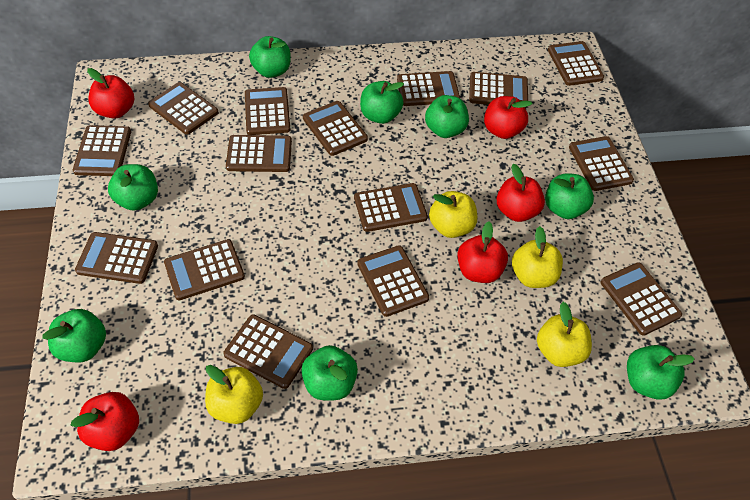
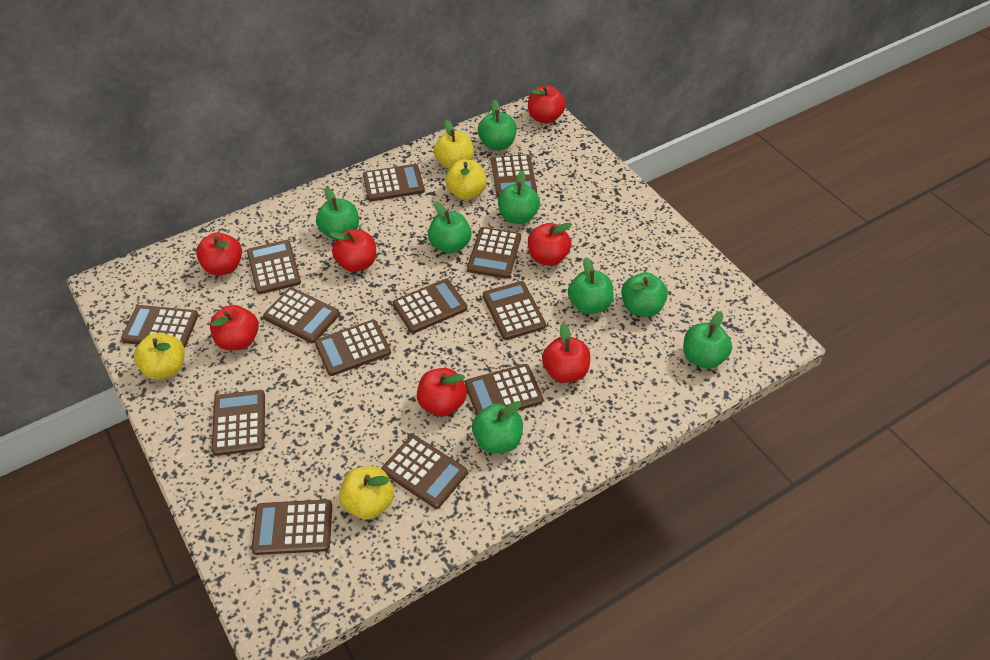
brown calculator: [73,125,131,176] [75,232,158,284] [148,82,219,135] [164,239,245,300] [223,315,313,389] [226,135,292,172] [245,87,291,135] [303,101,368,156] [354,183,428,232] [357,245,429,317] [397,71,460,106] [469,72,528,108] [548,41,604,86] [569,136,634,191] [601,263,682,336] = 15 -> [121,305,198,348] [212,390,265,456] [247,240,301,294] [251,500,332,555] [263,287,340,343] [315,320,391,376] [363,164,425,201] [381,435,468,509] [392,279,467,333] [465,364,543,416] [467,227,521,279] [483,281,546,340] [491,154,537,197] = 13
red apple: [71,392,139,451] [87,68,134,119] [457,222,508,283] [484,96,533,139] [497,164,545,222] = 5 -> [196,232,242,275] [210,305,259,350] [329,229,376,272] [417,368,467,416] [528,85,566,124] [528,222,572,266] [542,323,590,383] = 7

